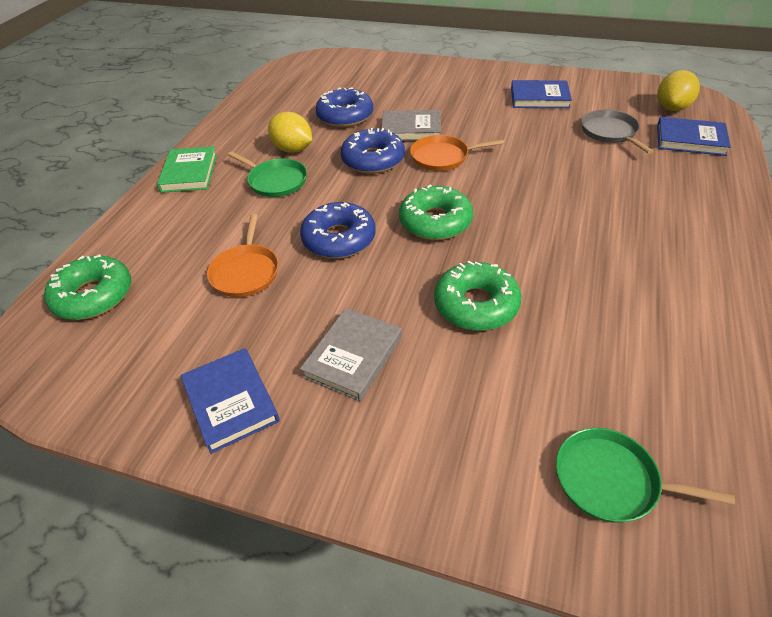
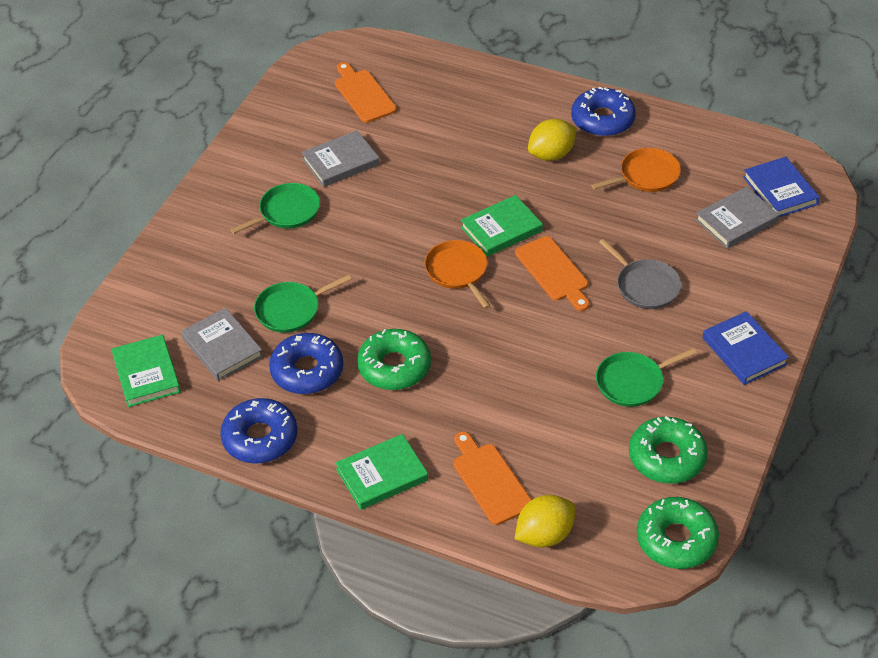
blue book: [181,348,280,454] [511,80,572,108] [657,117,731,156] = 3 -> [703,311,789,385] [743,157,820,217] = 2
green book: [157,146,217,193] = 1 -> [111,335,181,407] [336,434,428,510] [461,195,543,257] = 3
green pan: [228,151,307,197] [556,428,735,523] = 2 -> [231,183,320,234] [254,275,352,333] [596,348,697,407] = 3
grey book: [300,308,402,401] [381,110,441,141] = 2 -> [181,308,263,381] [302,130,380,187] [695,187,779,249] = 3
orange cutting board: none = 0 -> [335,62,397,123] [453,432,532,525] [515,236,590,311] = 3

